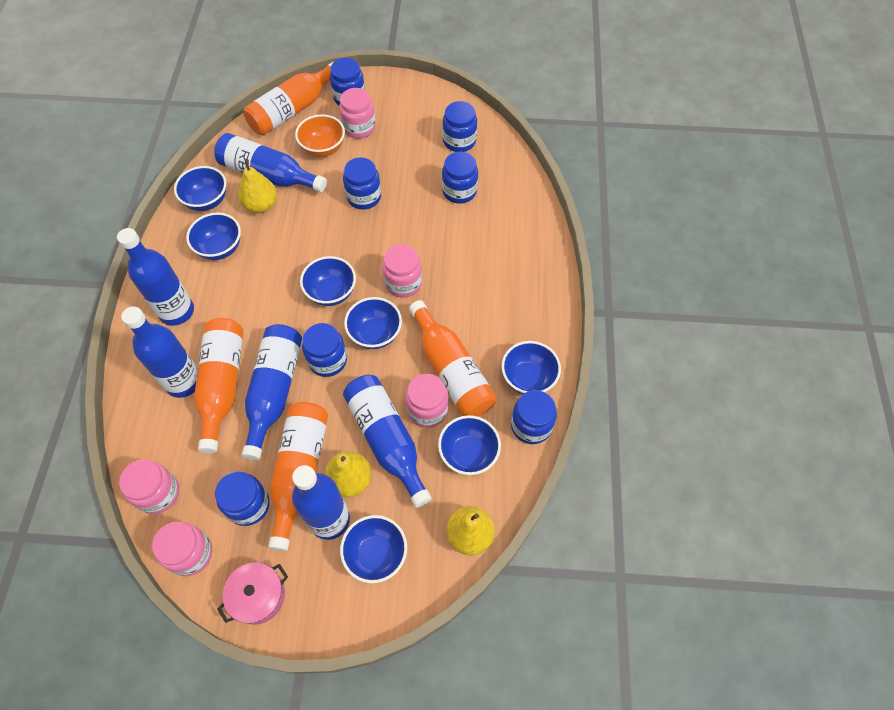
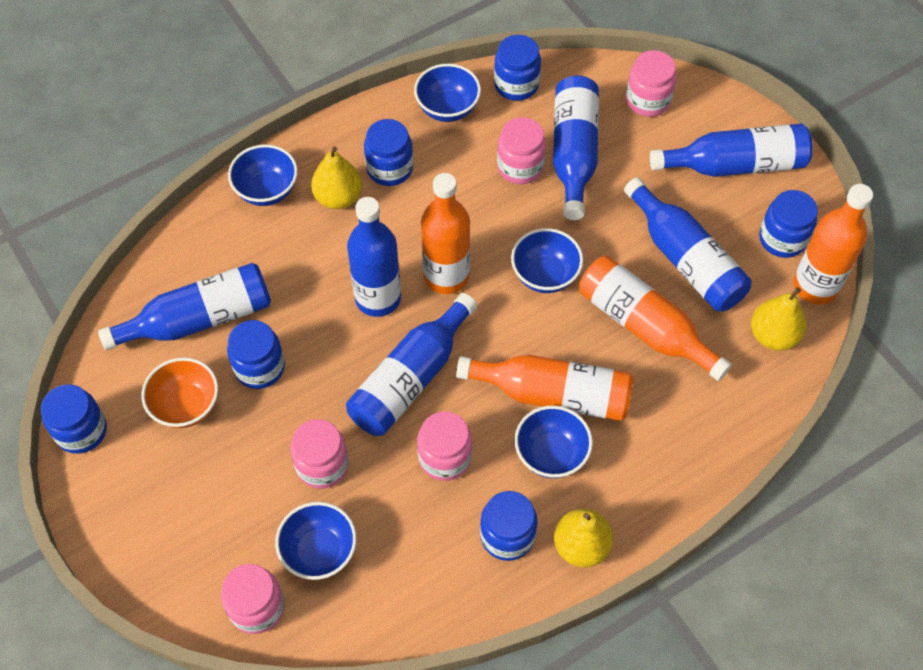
blue bowl: [174,166,227,211] [186,213,241,260] [300,256,356,306] [340,515,407,583] [344,297,402,349] [438,415,501,475] [501,341,561,394] = 7 -> [228,145,298,206] [275,502,357,580] [414,64,481,122] [511,228,583,293] [515,405,593,478] = 5
blue jar: [215,471,270,526] [302,323,347,377] [330,58,365,105] [343,157,381,209] [442,101,477,152] [442,152,478,204] [511,390,557,444] = 7 -> [41,384,107,454] [227,320,285,389] [364,119,413,186] [480,491,538,561] [494,35,541,101] [759,190,818,258] = 6
pink pot: [217,562,288,624] = 1 -> none = 0

